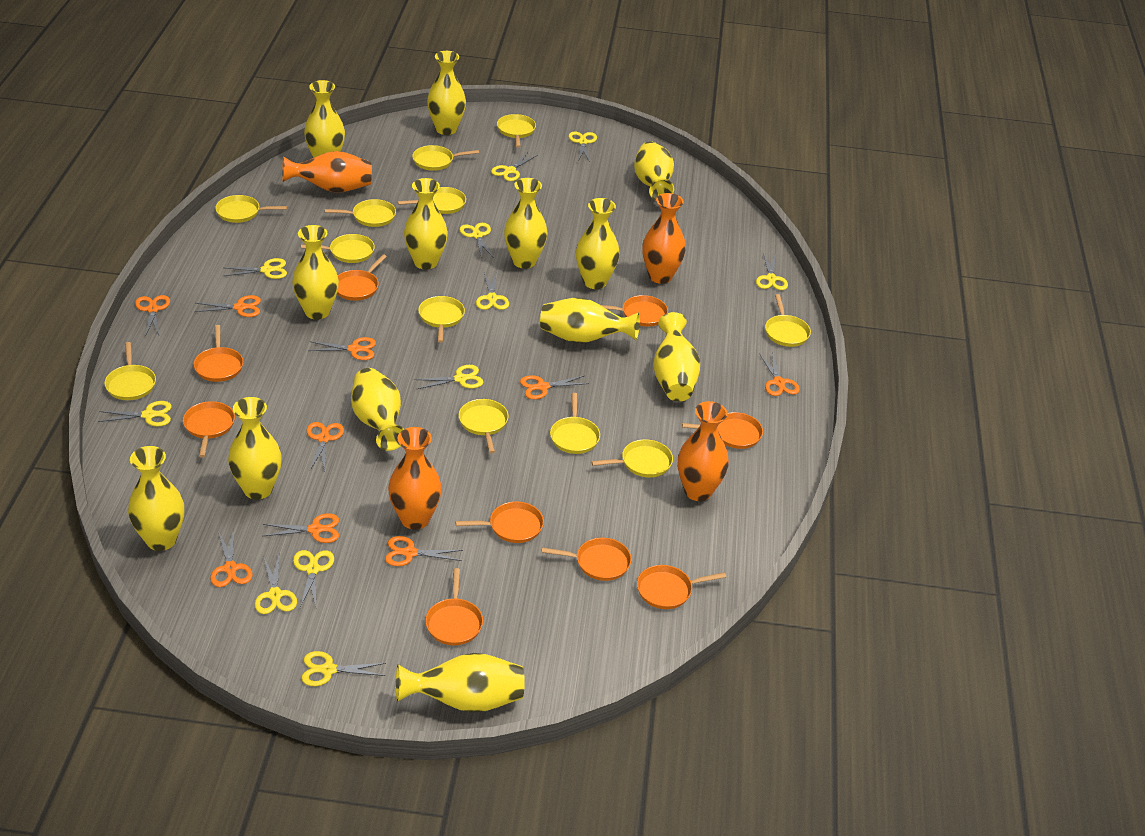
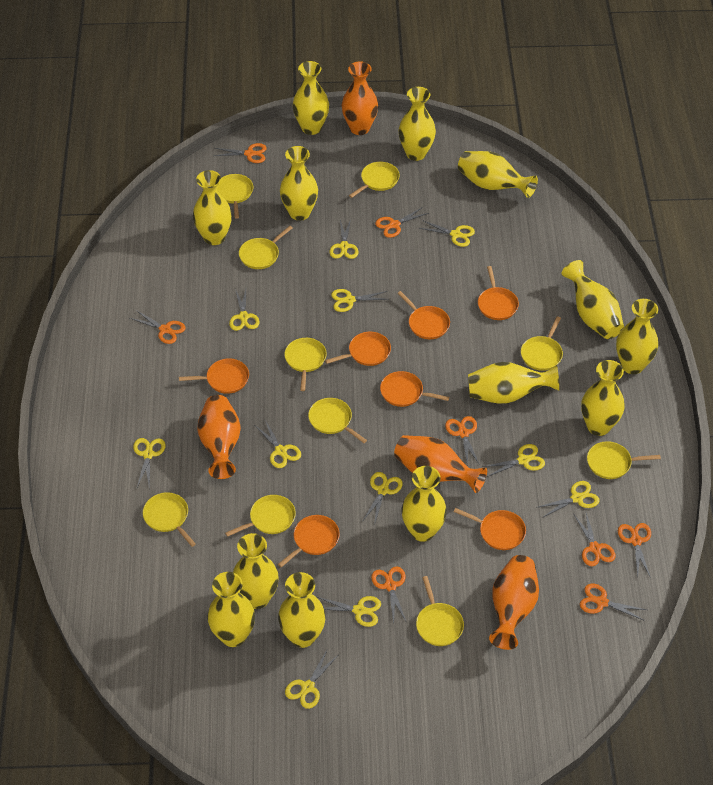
orange pan: [183,401,235,457] [193,325,243,382] [337,254,387,301] [425,568,483,645] [455,502,544,543] [542,538,632,581] [601,295,668,327] [637,565,726,609] [682,412,763,449] = 9 -> [179,358,249,394] [278,515,340,567] [325,332,391,366] [380,371,449,407] [397,291,450,339] [454,508,526,550] [478,266,519,320] = 7
orange scissors: [135,295,170,337] [194,295,261,317] [210,529,253,587] [263,514,339,543] [306,422,344,472] [308,337,376,360] [385,536,463,566] [520,375,589,400] [760,353,800,396] = 9 -> [130,310,186,344] [214,143,267,163] [371,566,407,623] [375,207,429,238] [445,416,480,466] [574,513,615,566] [580,584,647,621] [618,523,651,578] = 8
yellow pan: [105,342,156,400] [215,195,287,223] [301,234,375,263] [325,199,396,227] [397,187,466,214] [412,145,479,171] [418,296,465,343] [459,399,509,453] [497,114,536,148] [550,393,600,454] [591,439,673,477] [765,294,811,347] = 12 -> [143,492,196,547] [216,174,253,219] [225,495,296,537] [239,226,292,269] [284,338,327,391] [308,398,367,443] [349,162,400,198] [416,576,464,646] [521,317,563,371] [587,441,661,479] = 10

